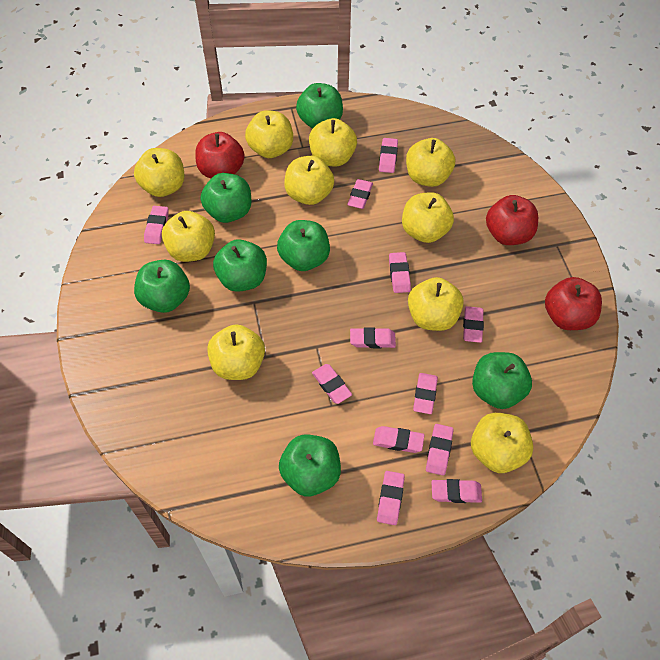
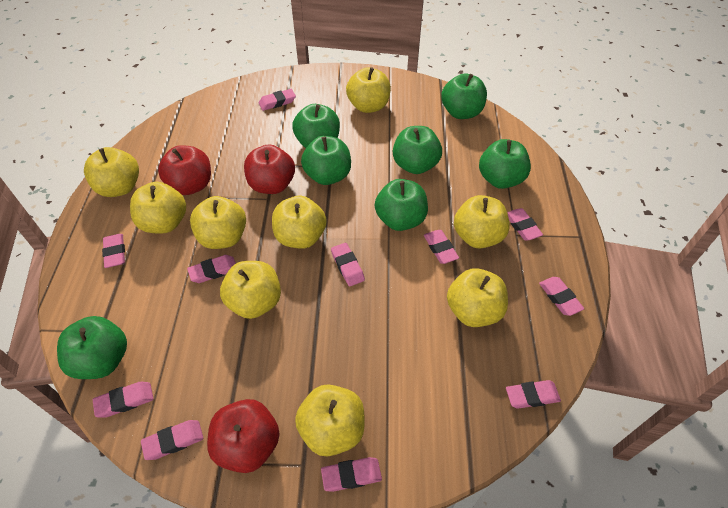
pink eraser: [144,206,168,244] [312,364,352,404] [347,179,373,209] [350,327,396,348] [373,426,425,453] [377,471,405,525] [379,138,398,173] [389,252,411,293] [413,373,438,414] [426,424,454,476] [431,479,482,503] [463,306,484,343] = 12 -> [93,382,154,418] [102,234,125,268] [141,420,203,460] [187,255,236,283] [259,89,296,111] [321,457,382,492] [331,243,365,286] [424,230,459,264] [506,380,561,409] [507,208,543,240] [539,277,584,316] = 11
yellow apple: [134,148,184,197] [162,211,215,262] [207,324,265,380] [245,110,293,158] [284,156,334,205] [309,118,357,166] [402,192,454,243] [406,138,455,187] [408,277,464,331] [471,413,533,473] = 10 -> [84,147,139,197] [130,182,186,233] [190,196,246,249] [220,261,281,319] [272,196,327,249] [295,384,365,456] [346,67,391,113] [447,268,508,327] [454,195,510,248] = 9

